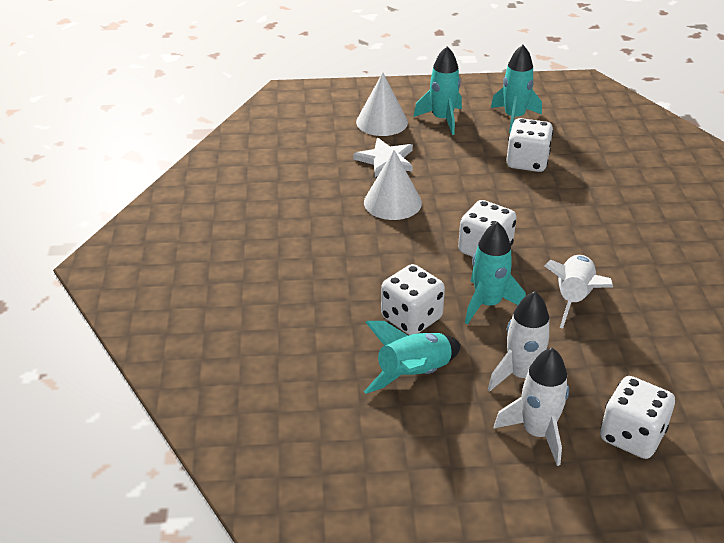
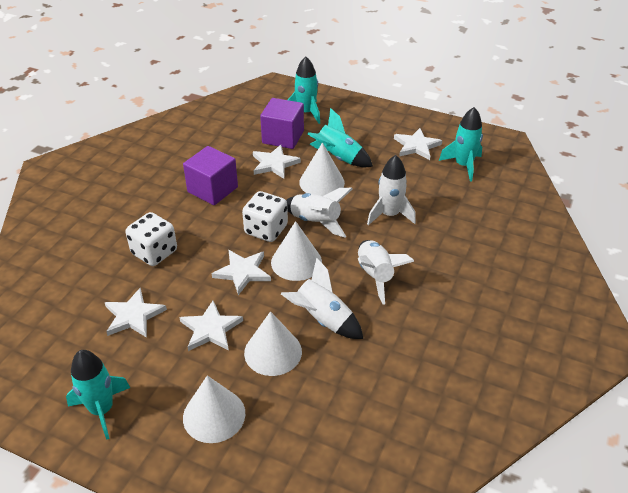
purple cube: none = 0 -> [183,146,238,205] [260,98,304,149] = 2
white cone: [356,72,408,136] [364,150,422,220] = 2 -> [183,375,245,443] [244,311,302,376] [271,221,322,281] [299,143,345,196] = 4
white dice: [381,264,445,335] [458,200,517,257] [506,118,553,172] [600,376,675,459] = 4 -> [126,212,177,266] [242,191,288,242] = 2
white rocket: [488,291,549,391] [494,348,569,466] [544,255,613,329] = 3 -> [281,257,363,339] [286,188,353,238] [358,240,415,305] [367,155,416,225] = 4
white star: [353,138,413,177] = 1 -> [105,288,167,338] [179,301,243,351] [211,250,271,295] [253,145,301,179] [394,128,442,160] = 5

